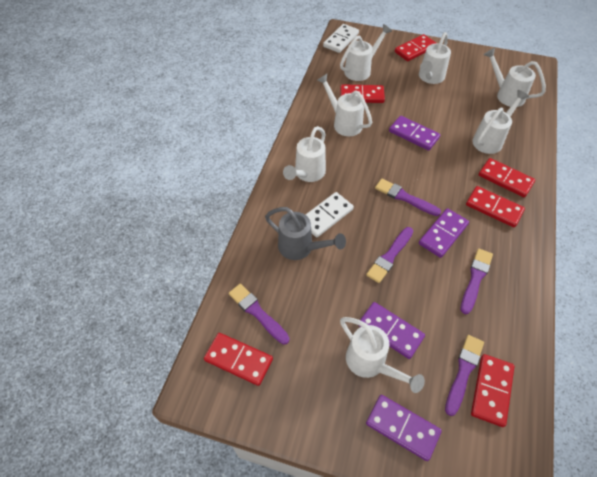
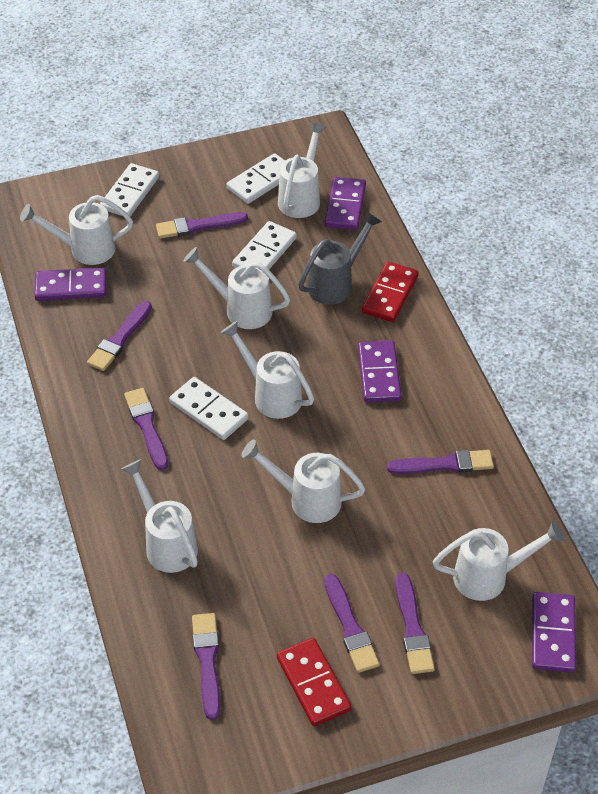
purple brush: [229,284,290,345] [366,227,413,283] [375,179,441,216] [445,335,484,416] [461,248,493,314] = 5 -> [87,301,152,371] [124,388,168,470] [156,212,248,239] [192,613,220,720] [324,574,380,673] [387,450,494,474] [396,573,435,674] = 7
red domino: [204,333,273,386] [340,84,385,103] [395,34,436,61] [466,186,525,227] [471,354,515,427] [479,158,535,197] = 6 -> [277,638,352,726] [362,261,419,322] = 2
white domino: [305,192,354,237] [323,24,359,53] = 2 -> [100,163,159,216] [169,377,249,440] [227,153,285,204] [232,221,297,269] = 4

